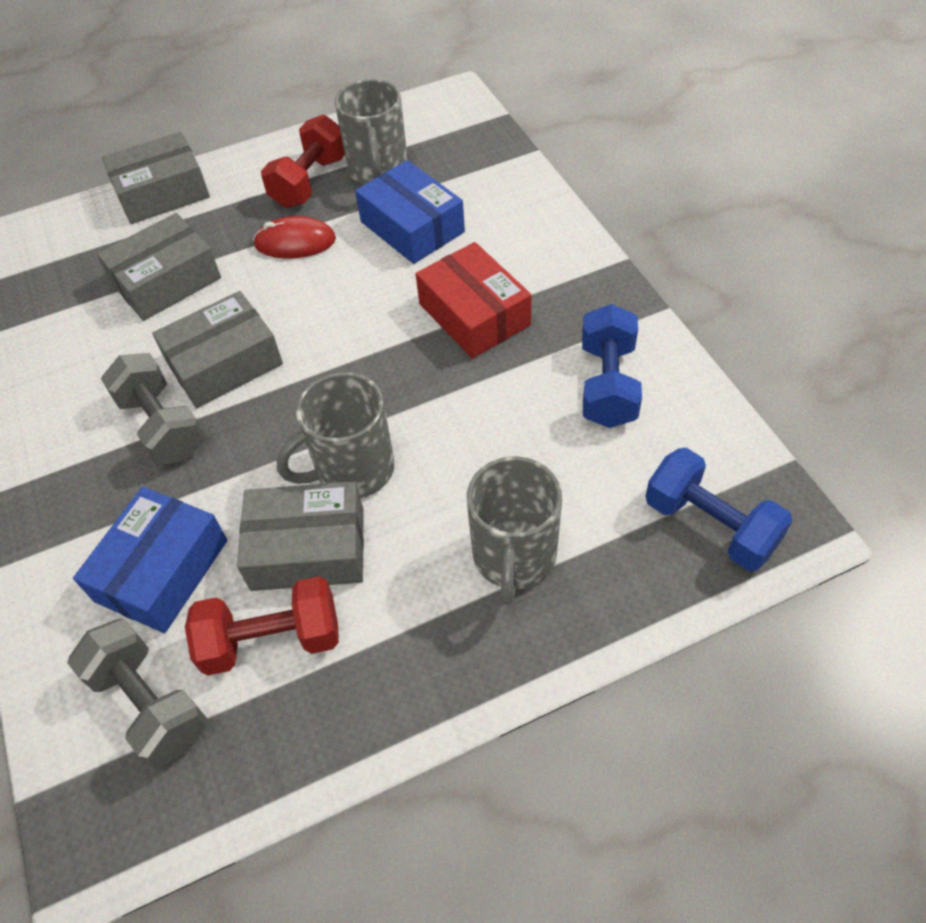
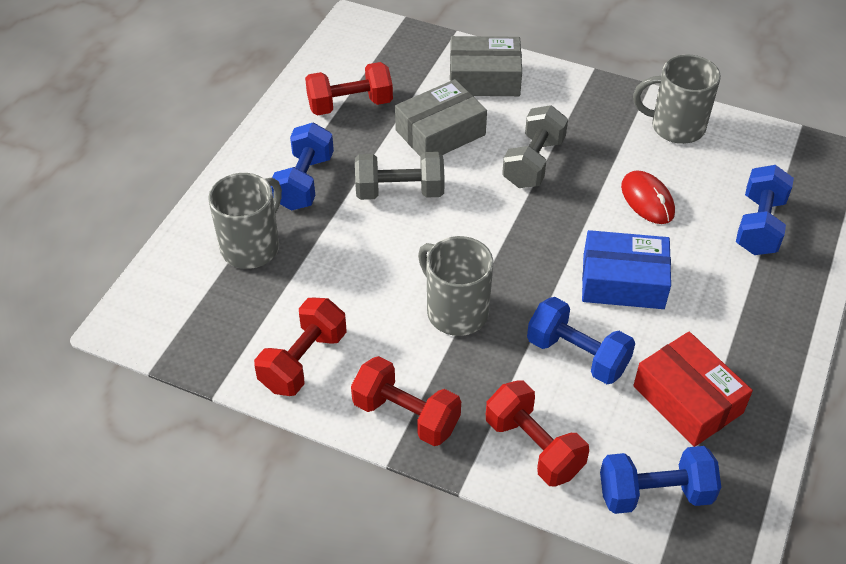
blue box: [73,487,227,633] [355,160,465,264] = 2 -> [582,230,671,309] = 1
blue dumbbell: [582,304,642,428] [645,448,793,571] = 2 -> [271,122,334,211] [527,297,635,384] [600,446,721,514] [736,165,794,255] = 4
grey box: [97,213,221,321] [102,132,210,224] [152,291,283,408] [237,481,364,591] = 4 -> [395,79,487,157] [450,36,522,96] = 2
red dumbbell: [185,576,339,676] [261,115,345,208] = 2 -> [254,297,347,396] [305,62,393,115] [351,356,461,446] [486,380,589,487] = 4

